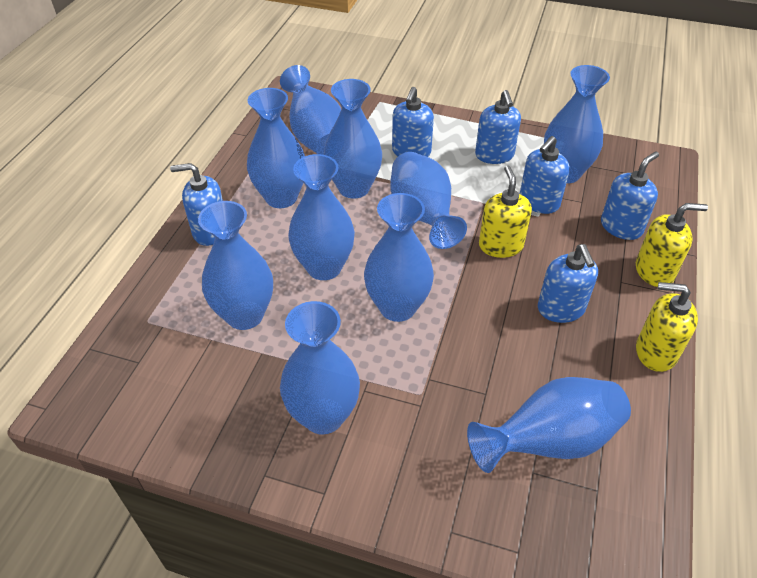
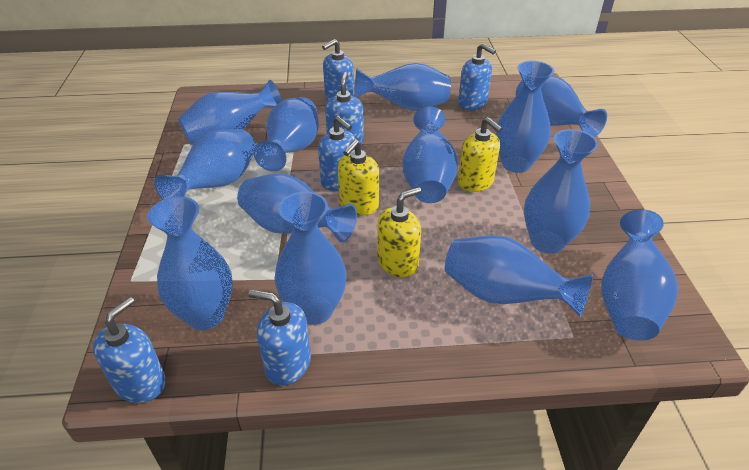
blue vase: [198,201,273,330] [247,88,305,208] [280,65,341,155] [280,301,360,434] [288,154,355,280] [324,79,382,199] [364,193,434,322] [390,152,467,249] [467,377,631,473] [544,65,610,183] = 10 -> [147,196,233,330] [155,129,256,200] [178,80,282,145] [237,173,357,242] [253,97,319,171] [275,192,347,325] [355,63,451,111] [402,107,458,203] [445,235,593,317] [495,61,554,173] [516,76,607,137] [524,129,598,254] [601,209,678,341] = 13

